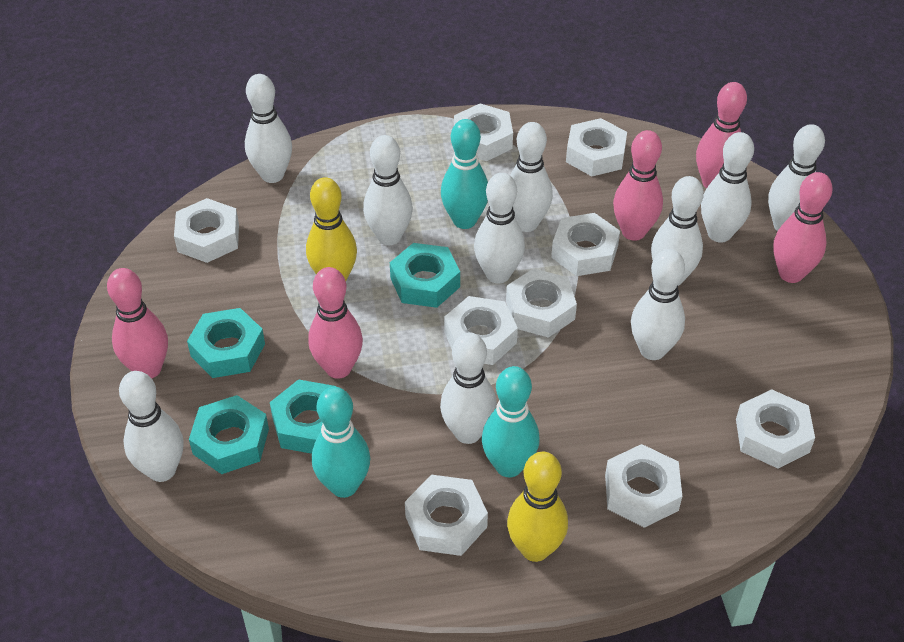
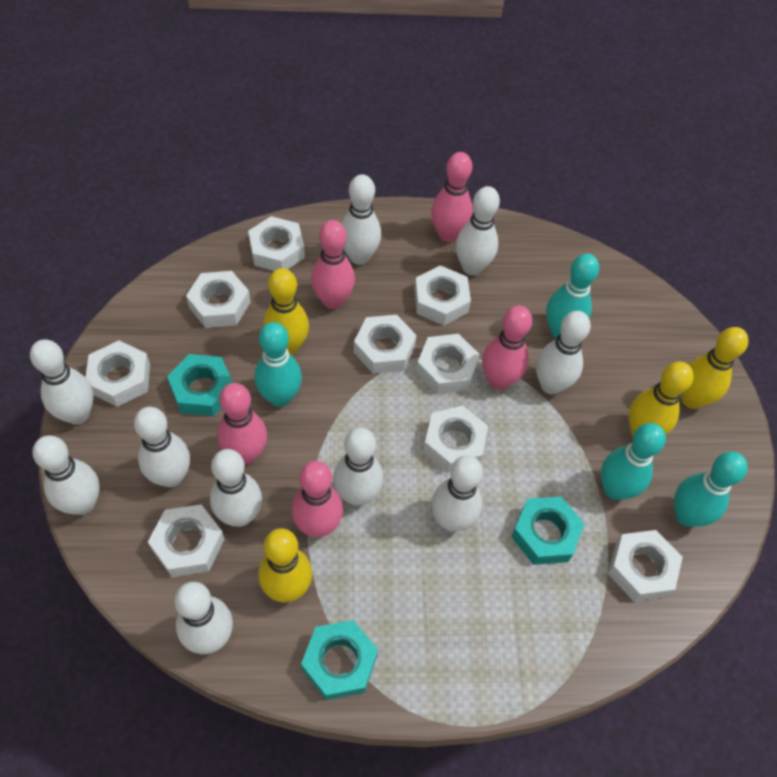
turquoise bowling pin: [312,387,370,498] [441,119,488,229] [482,366,540,477] = 3 -> [254,322,302,407] [546,253,600,338] [601,423,666,500] [674,452,748,527] = 4
turquoise nut: [187,308,265,378] [189,395,269,474] [270,379,336,454] [390,243,460,308] = 4 -> [167,354,233,416] [301,620,378,700] [511,497,585,565] = 3
yellow bowling pin: [306,177,357,281] [507,452,568,562] = 2 -> [258,528,312,603] [263,268,309,355] [629,362,694,436] [681,327,749,409] = 4

